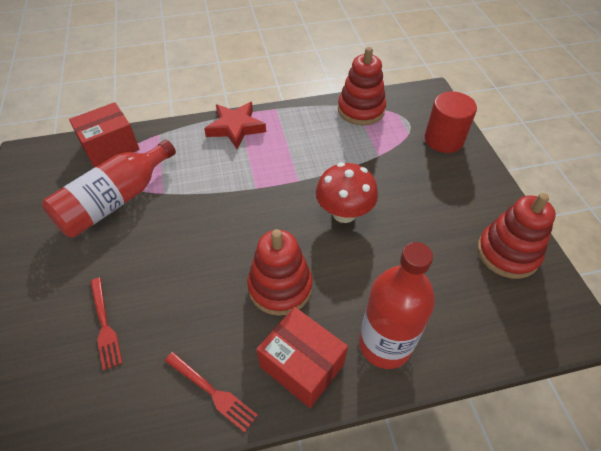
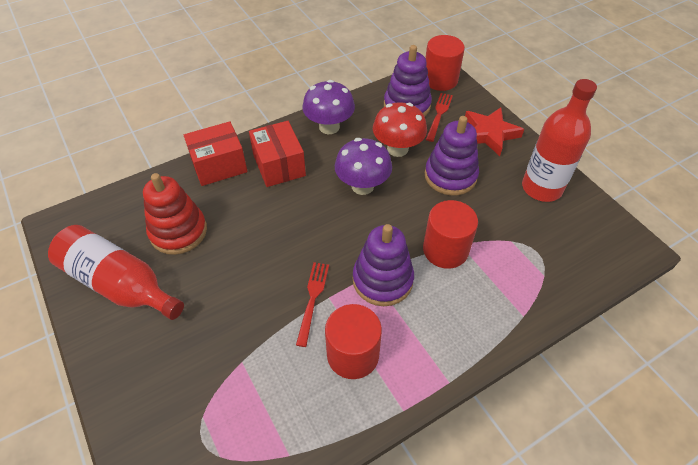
purple mushroom: none = 0 -> [302,80,355,134] [335,138,392,195] = 2
purple stacking toy: none = 0 -> [353,224,414,306] [384,45,432,116] [425,116,479,195] = 3
red cylinder: [425,91,477,153] = 1 -> [325,304,382,379] [423,200,478,269] [425,35,465,91] = 3
red stacking toy: [247,229,313,316] [338,47,386,125] [477,193,556,279] = 3 -> [143,173,207,255] = 1

